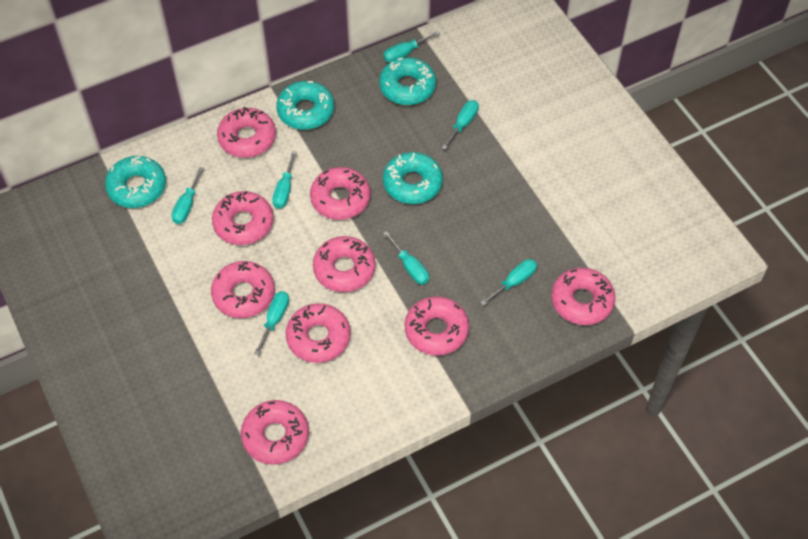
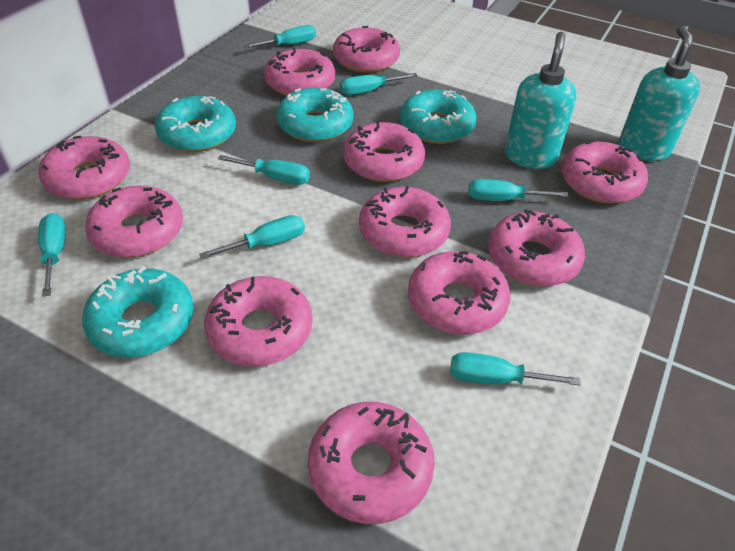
pink donut: [211,261,275,318] [212,191,274,245] [217,107,276,158] [241,400,309,465] [285,303,351,363] [310,167,370,220] [313,236,376,292] [405,296,469,356] [551,268,615,325] = 9 -> [38,136,130,200] [85,186,183,257] [204,276,313,366] [264,47,335,96] [308,402,435,524] [333,26,400,73] [343,121,425,182] [359,186,451,257] [408,251,510,334] [488,209,585,286] [561,140,648,204] = 11
turquoise soap dispenser: none = 0 -> [505,32,577,169] [619,26,700,161] = 2

